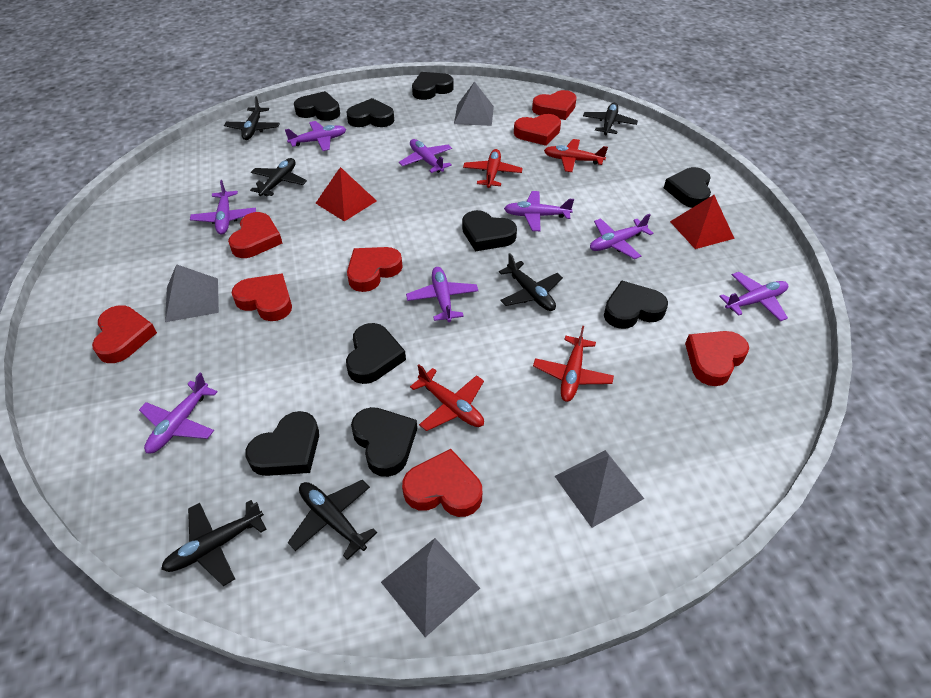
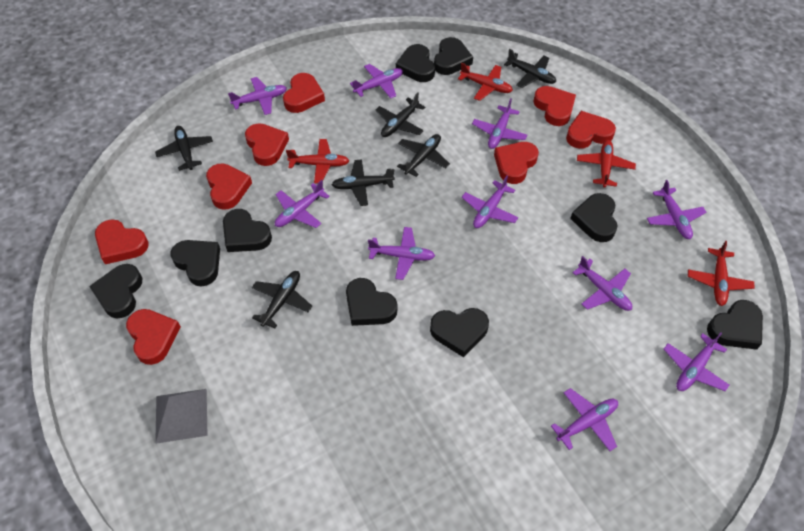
grey pyramid: [165,264,219,322] [381,538,480,637] [454,81,494,126] [555,450,644,528] = 4 -> [155,389,208,444] = 1
purple plane: [139,373,218,453] [190,180,256,234] [285,121,346,151] [399,139,452,173] [406,267,478,322] [504,191,574,231] [590,214,654,259] [719,272,788,321] = 8 -> [228,77,287,115] [275,180,330,228] [350,64,403,99] [368,227,435,280] [462,176,518,228] [472,98,527,149] [551,388,618,451] [572,256,632,311] [647,180,707,239] [664,332,729,391] = 10
red pyramid: [316,167,377,221] [670,195,735,249] = 2 -> none = 0

